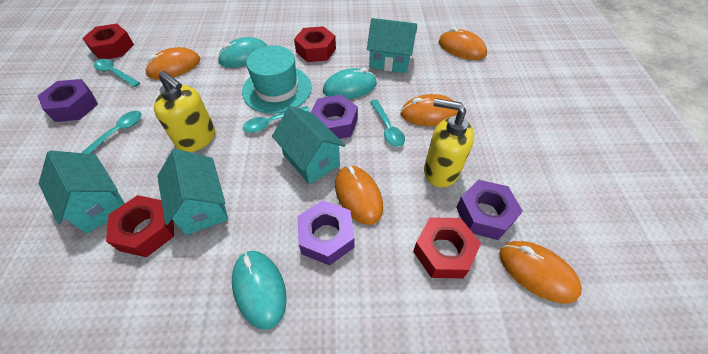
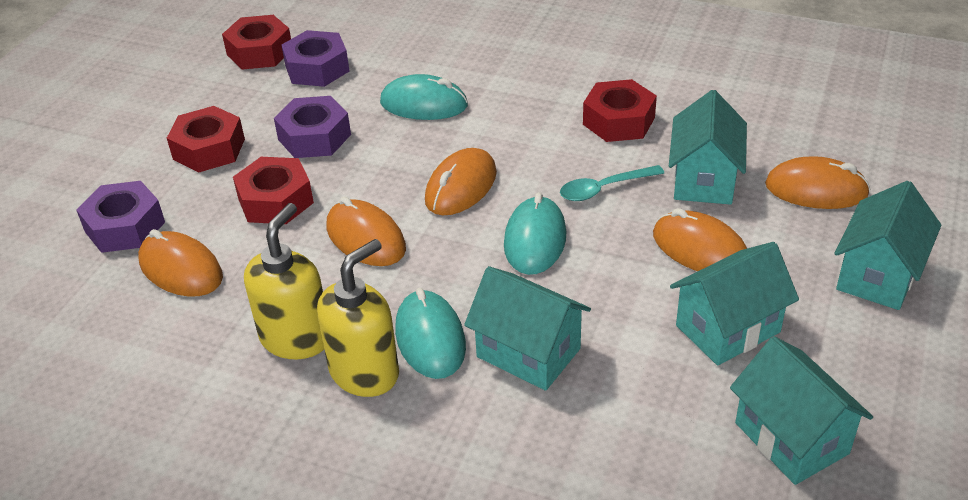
purple nut: [38,79,98,122] [297,200,354,266] [311,95,358,139] [456,180,523,240] = 4 -> [77,181,165,253] [274,96,351,158] [281,30,349,87] = 3
turquoise hat: [242,45,312,114] = 1 -> none = 0
turquoise house: [39,151,125,234] [157,149,228,235] [272,106,346,184] [367,18,417,73] = 4 -> [464,266,591,391] [669,90,747,205] [670,242,799,366] [730,336,873,485] [834,181,941,310] = 5
turquoise spoon: [81,111,142,154] [93,59,140,87] [243,106,310,133] [370,100,405,147] = 4 -> [560,165,664,201] = 1

